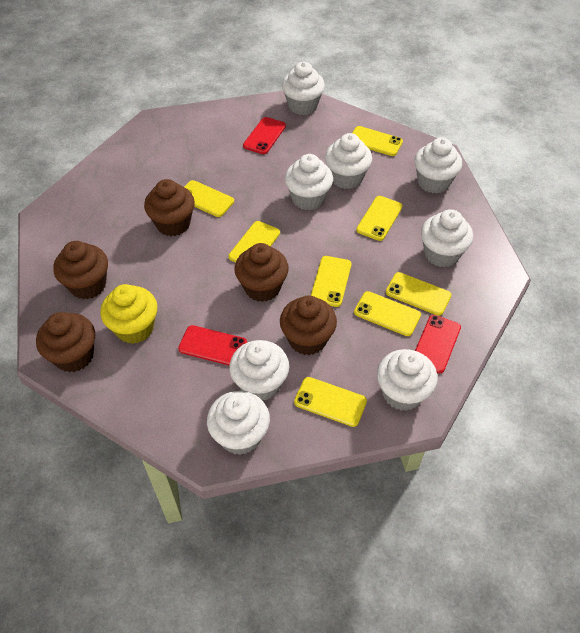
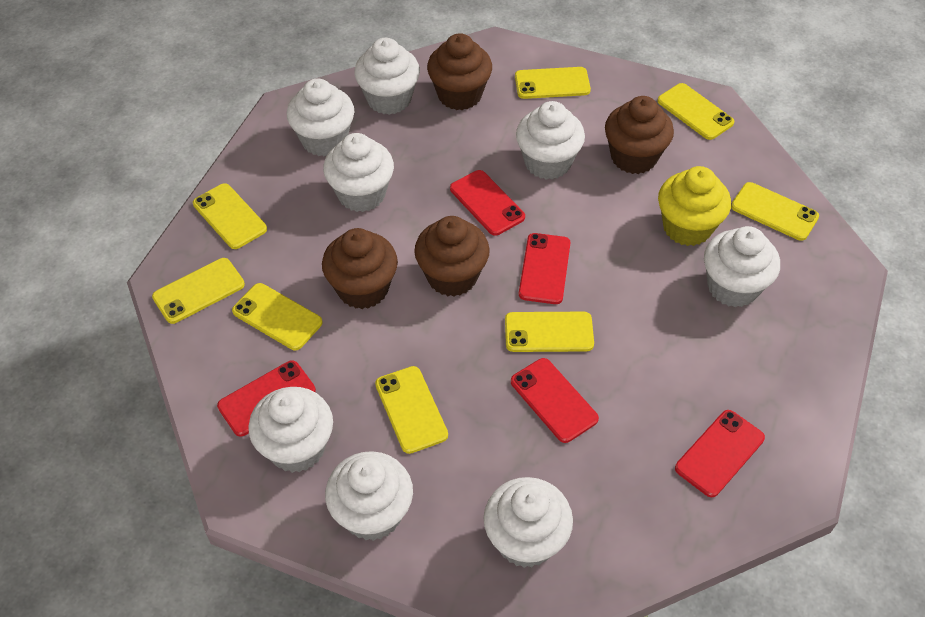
brown cupcake: [36,312,95,372] [53,241,108,299] [144,179,195,236] [235,243,289,302] [280,295,337,355] = 5 -> [322,228,398,309] [414,216,490,297] [427,33,492,110] [605,96,674,174] = 4
red phone: [178,325,247,365] [243,117,286,154] [415,315,461,373] = 3 -> [217,360,316,437] [450,170,525,236] [511,358,599,443] [519,233,570,304] [675,410,765,497] = 5

